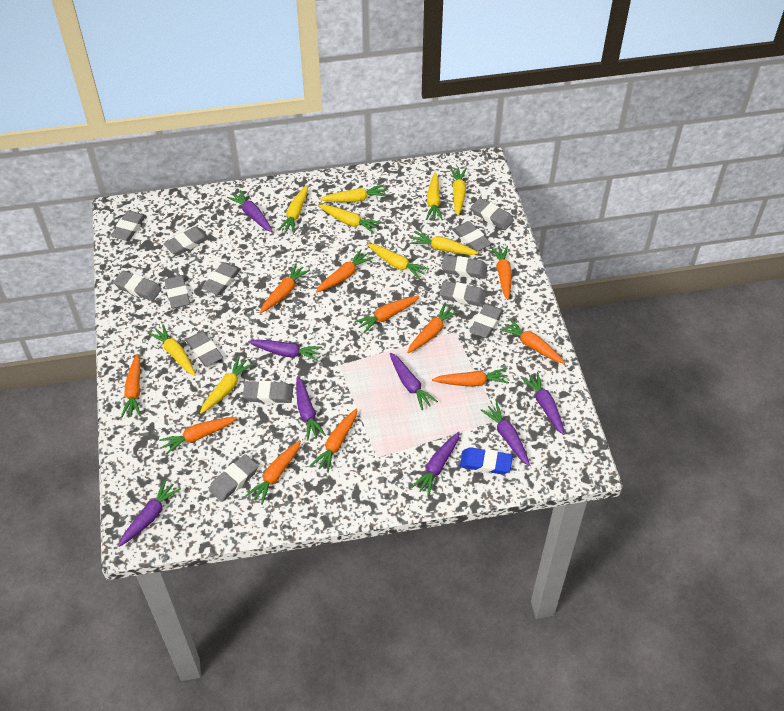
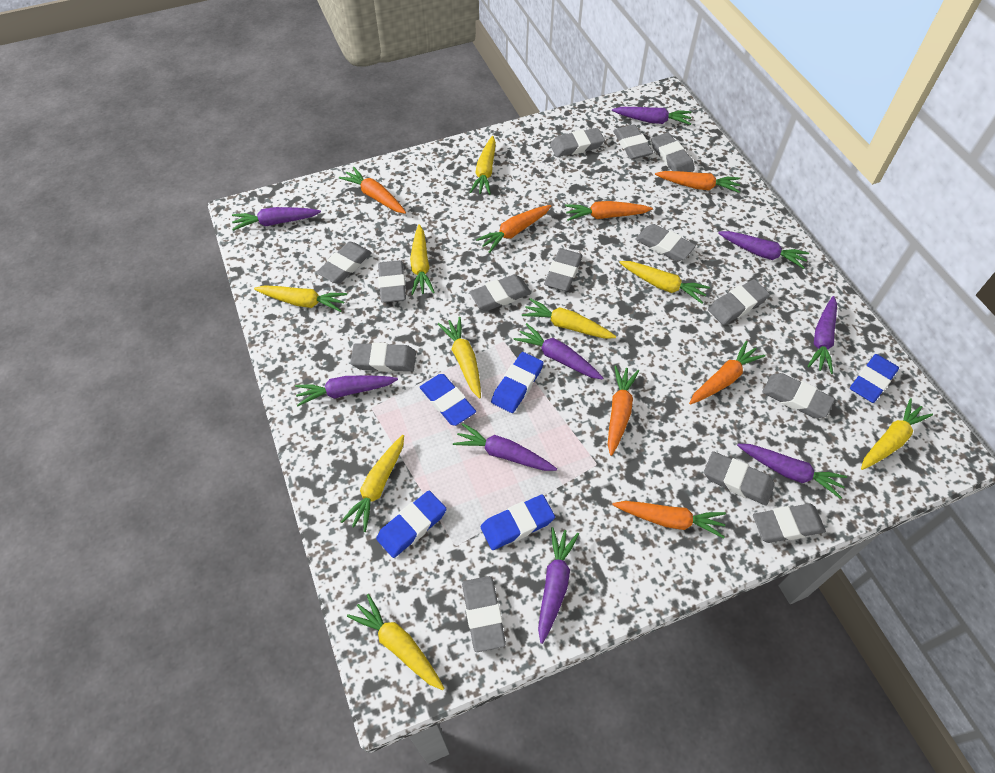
blue eraser: [460,447,513,474] = 1 -> [376,491,447,558] [420,374,476,426] [481,495,555,550] [491,352,544,413] [850,354,899,403] = 5
grey eraser: [111,210,146,241] [113,271,162,301] [163,226,209,255] [164,275,190,309] [186,331,223,367] [202,262,241,295] [209,454,258,502] [243,381,293,403] [439,281,486,307] [442,256,487,279] [452,221,492,251] [469,304,504,338] [471,198,514,230] = 13 -> [316,242,372,284] [350,343,416,372] [378,260,406,303] [462,576,506,652] [469,274,531,311] [544,248,583,291] [550,128,605,157] [613,124,653,159] [635,224,696,262] [651,133,695,172] [704,451,775,506] [708,279,770,325] [753,504,826,543] [762,373,835,418] = 14
orange carrot: [121,354,141,417] [159,417,237,455] [246,440,301,505] [260,263,310,313] [311,409,357,473] [316,250,373,293] [354,296,420,333] [407,303,459,353] [432,368,509,387] [491,246,512,300] [500,319,565,364] = 11 -> [339,167,406,214] [476,205,551,253] [565,201,653,221] [608,366,639,456] [612,501,726,538] [655,171,741,193] [689,341,766,404] = 7
purple carrot: [118,479,181,547] [227,190,273,232] [248,339,322,362] [296,376,326,441] [390,353,438,410] [411,432,460,496] [481,402,530,466] [521,372,565,435] = 8 -> [232,207,321,231] [295,375,398,406] [453,423,557,471] [514,323,603,380] [538,527,579,644] [612,107,691,125] [718,231,809,269] [737,444,847,499] [807,296,837,374] = 9

